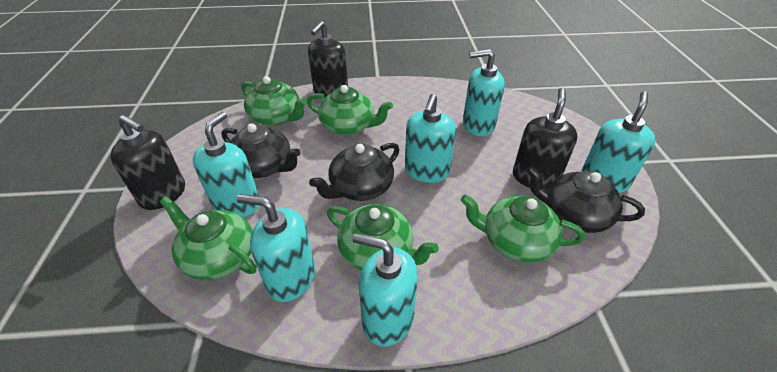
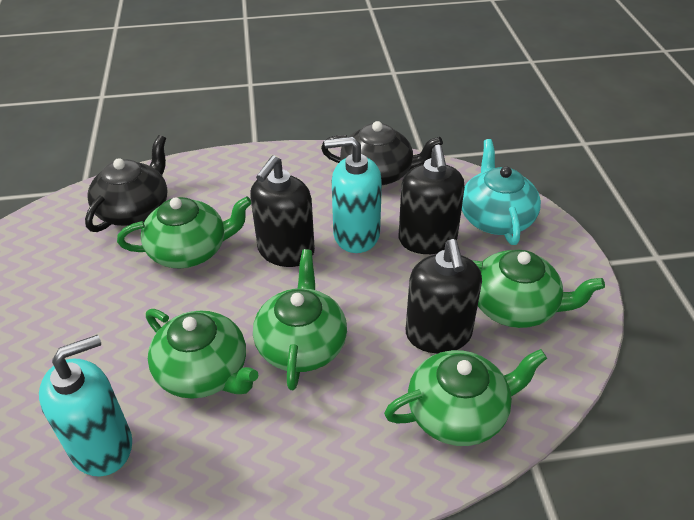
black teapot: [221,123,301,178] [309,143,399,201] [526,166,645,233] = 3 -> [85,135,167,232] [321,121,443,185] = 2
turquoise soap dispenser: [193,112,259,217] [237,194,315,302] [353,233,418,346] [405,94,456,183] [463,49,505,136] [581,91,656,193] = 6 -> [39,335,132,477] [324,137,382,253] = 2
turquoise teapot: none = 0 -> [462,139,541,245] = 1

